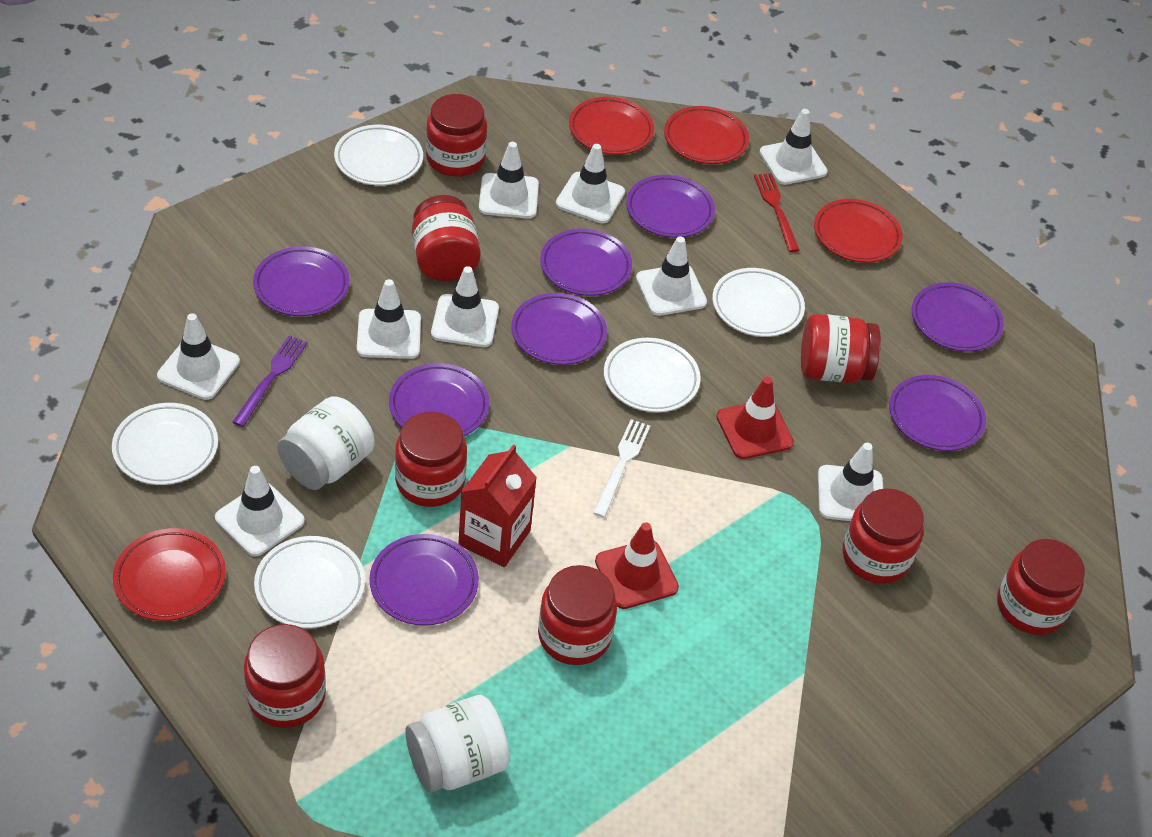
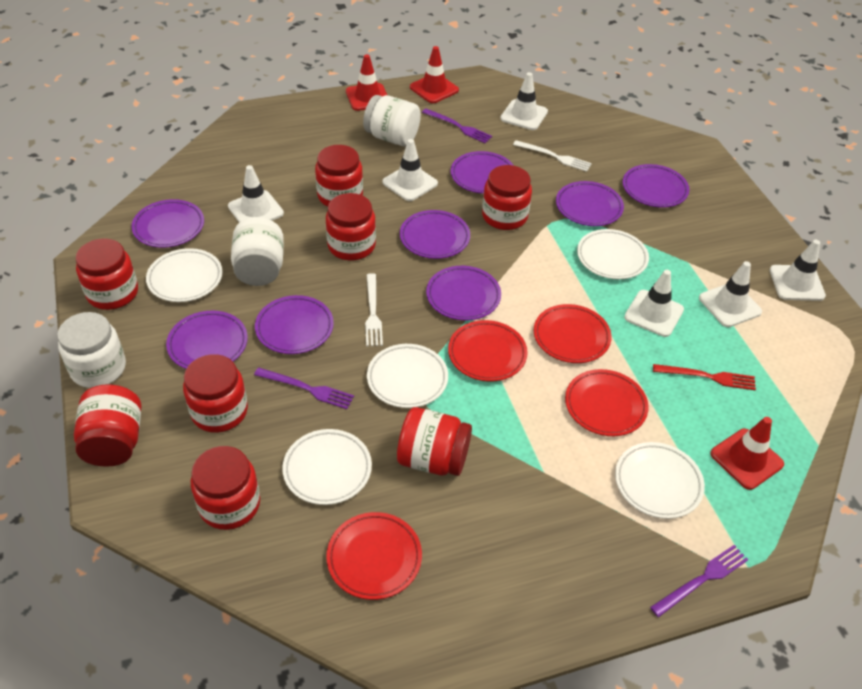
purple fork: [232,335,308,427] = 1 -> [254,367,354,409] [422,109,492,143] [650,545,748,617] = 3
red carton: [458,444,537,567] = 1 -> none = 0
red traffic cone: [595,522,679,609] [716,377,794,459] = 2 -> [346,54,387,111] [410,46,459,103] [710,417,784,490] = 3
white fork: [593,419,650,518] = 1 -> [365,273,383,346] [513,140,592,172] = 2
white jar: [277,396,374,490] [405,695,510,792] = 2 -> [57,312,126,388] [231,217,284,286] [363,95,421,146] = 3
white traffic cone: [157,313,240,400] [215,466,305,556] [357,279,421,359] [431,266,499,347] [479,142,539,219] [556,144,625,223] [636,236,707,316] [759,109,828,185] [818,443,883,521] = 9 -> [228,165,284,223] [382,139,438,201] [500,72,548,130] [624,270,684,337] [699,261,762,327] [770,240,826,301] = 6

